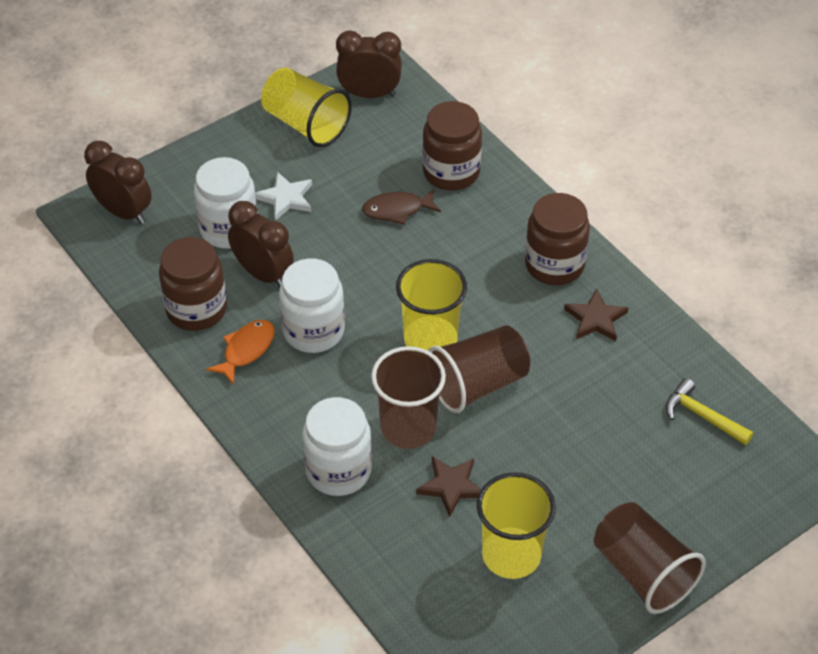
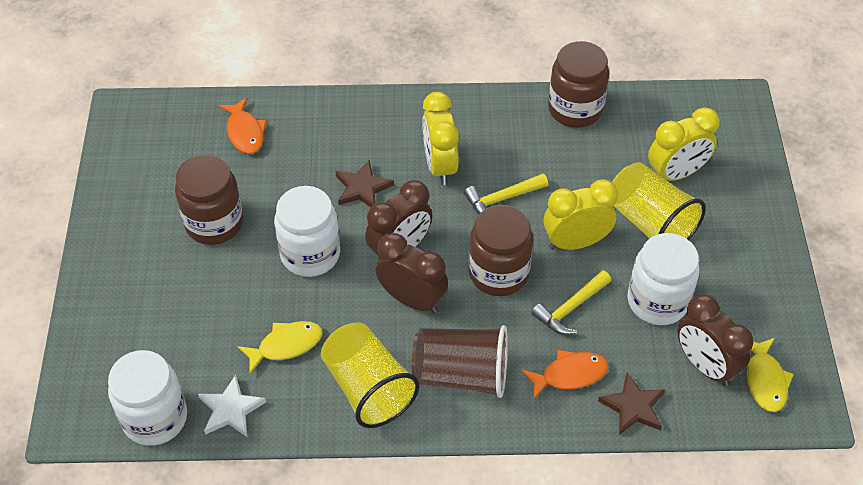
brown cup: [371,346,446,449] [428,325,530,413] [594,502,706,614] = 3 -> [412,325,508,398] = 1
brown fish: [362,189,441,225] = 1 -> none = 0
orange fish: [206,320,275,385] = 1 -> [219,97,267,154] [522,350,608,400] = 2
yellow clock: none = 0 -> [422,92,459,185] [544,179,618,250] [648,107,720,181] = 3
yellow cup: [261,68,352,147] [396,259,467,351] [477,472,556,579] = 3 -> [321,322,420,428] [612,162,706,240] = 2
yellow fish: none = 0 -> [238,321,323,374] [747,338,794,412] = 2
yellow hammer: [666,378,753,445] = 1 -> [464,174,548,214] [531,270,611,335] = 2

